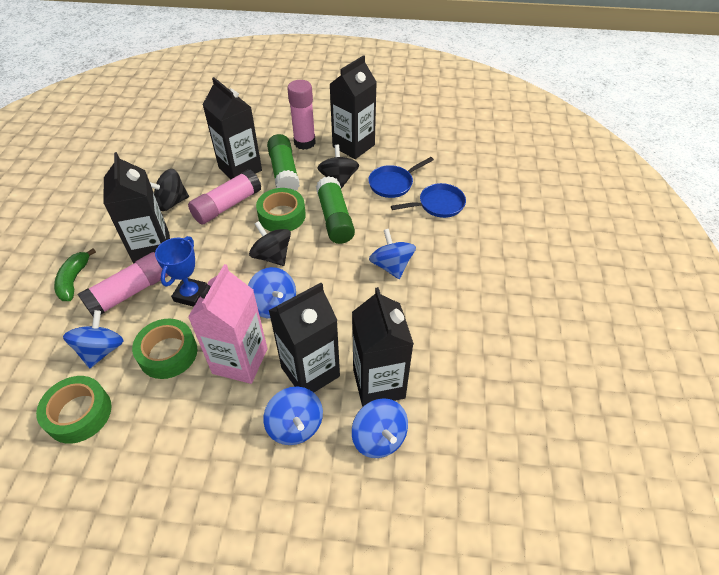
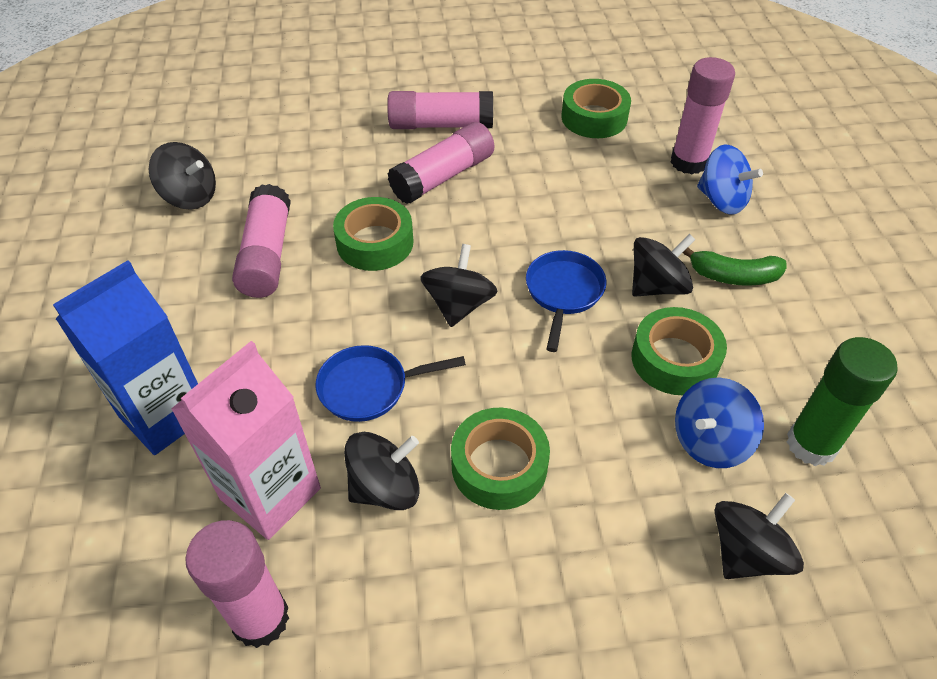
black carton: [104,152,170,264] [203,77,262,179] [268,283,340,392] [330,55,377,159] [352,287,414,407] = 5 -> none = 0
black spinning top: [150,169,189,211] [249,221,291,266] [317,145,359,189] = 3 -> [149,142,216,210] [344,432,420,510] [420,244,498,327] [632,234,696,297] [714,493,804,579] = 5
blue carton: none = 0 -> [53,260,198,455] = 1
blue spinning top: [63,310,123,368] [248,267,296,319] [263,387,323,445] [352,398,408,458] [369,229,416,279] = 5 -> [675,378,764,468] [697,144,763,214] = 2
blue trophy: [155,236,207,307] = 1 -> none = 0
green glue stick: [267,134,300,191] [316,176,355,244] = 2 -> [787,337,897,466] = 1
green tape: [36,376,112,444] [132,319,197,379] [256,188,306,232] = 3 -> [333,197,414,271] [451,408,550,510] [561,79,631,138] [631,307,727,395] = 4
pink glue stick: [78,252,168,316] [188,169,261,225] [287,80,316,150] = 3 -> [185,520,289,648] [232,184,291,298] [387,91,493,129] [387,122,494,204] [671,57,735,175] = 5

